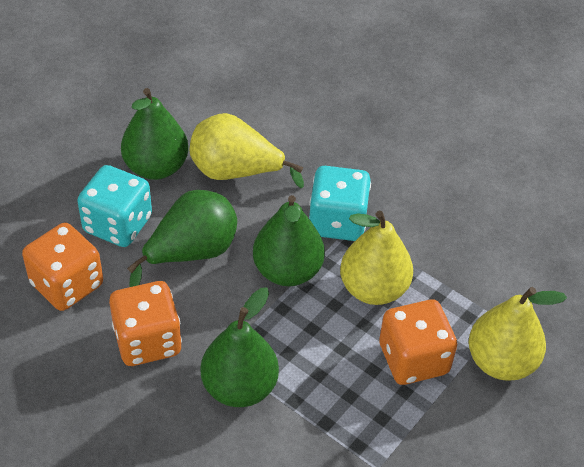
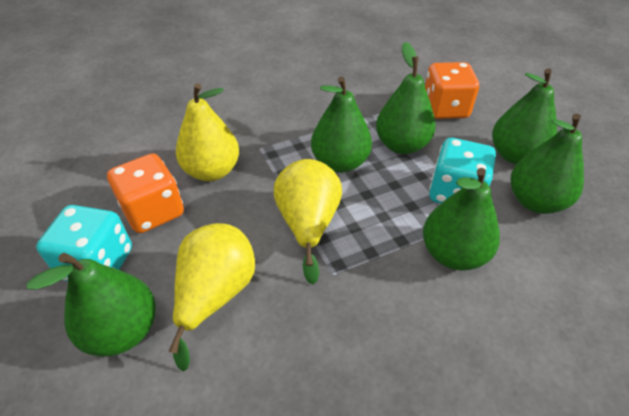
green pear: [121,88,188,180] [127,190,237,287] [201,288,279,407] [253,195,325,286] = 4 -> [27,253,156,357] [311,76,372,173] [376,42,436,154] [423,168,500,271] [492,68,557,164] [511,114,584,214] = 6
orange dice: [22,223,103,311] [109,281,182,366] [379,300,457,385] = 3 -> [107,153,184,233] [425,62,479,119] = 2

